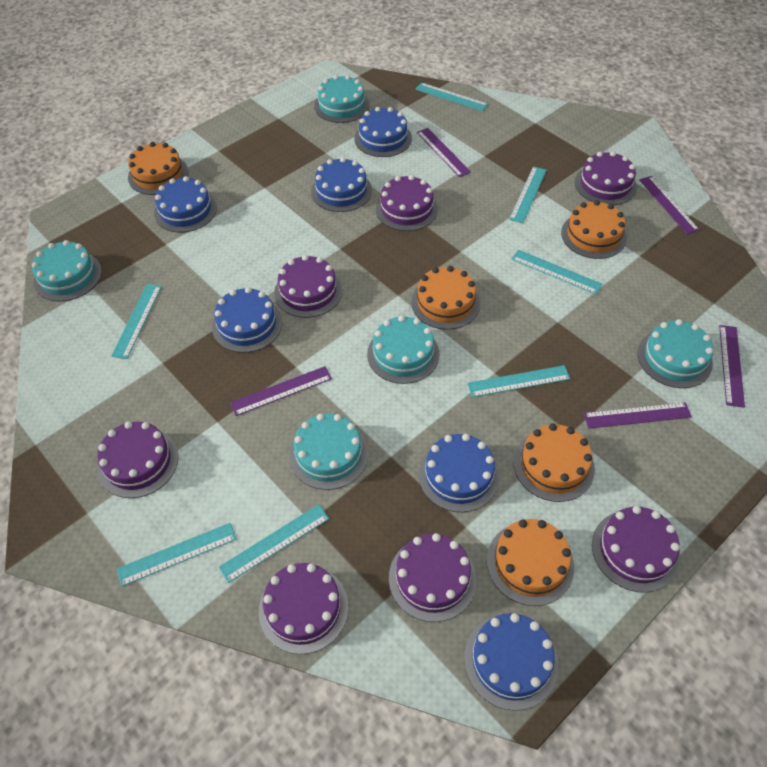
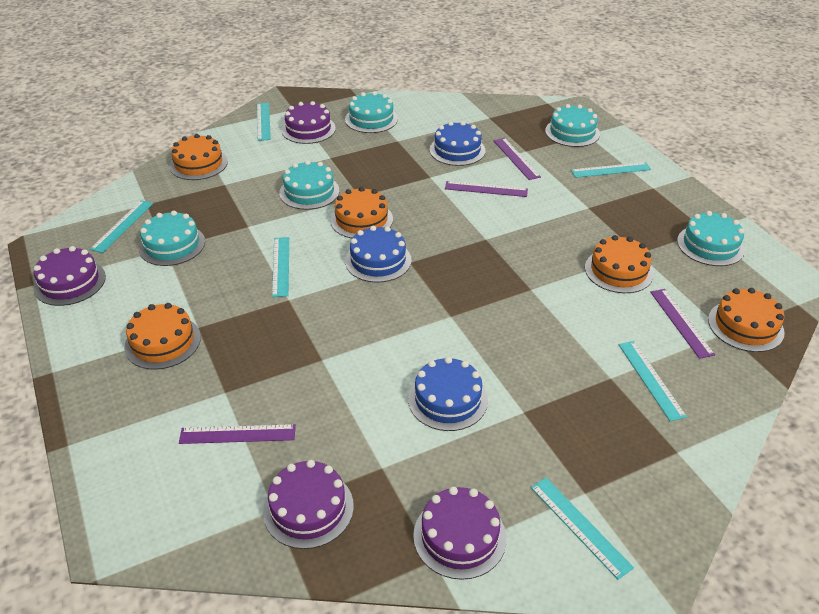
blue cake: [154,176,217,232] [212,287,282,353] [311,157,372,212] [355,107,412,157] [419,434,499,512] [464,613,558,711] = 6 -> [345,226,412,282] [408,357,488,431] [430,121,485,166] = 3
purple cake: [97,421,178,498] [259,563,348,654] [274,255,342,318] [376,175,438,231] [389,533,476,622] [575,151,637,205] [592,506,680,593] = 7 -> [34,246,106,306] [263,460,354,549] [282,101,336,144] [413,487,506,580] = 4
purple ruler: [230,366,332,416] [417,128,471,177] [584,402,692,429] [639,176,700,234] [719,325,745,408] = 5 -> [179,424,296,444] [445,181,528,197] [493,138,541,180] [650,289,715,359] = 4
turquoise ruler: [111,284,162,359] [117,523,236,586] [219,504,329,583] [415,83,488,111] [467,365,570,397] [509,166,547,223] [511,250,602,294] = 7 -> [90,200,153,253] [257,103,271,141] [272,237,289,297] [531,478,634,580] [571,162,651,178] [619,341,687,421] = 6

